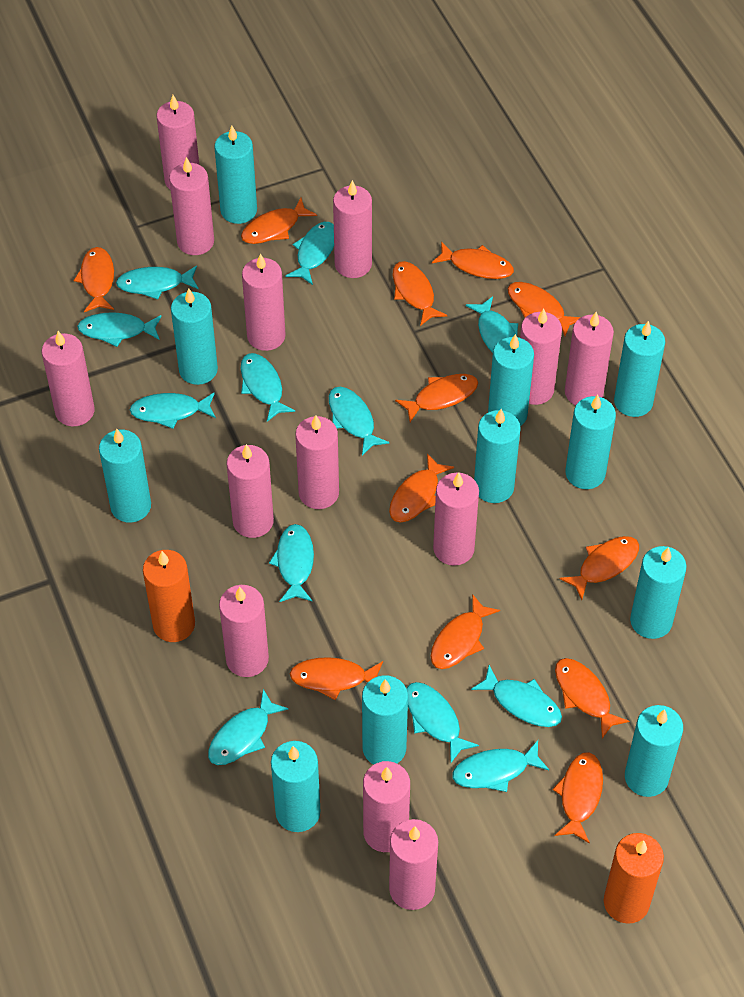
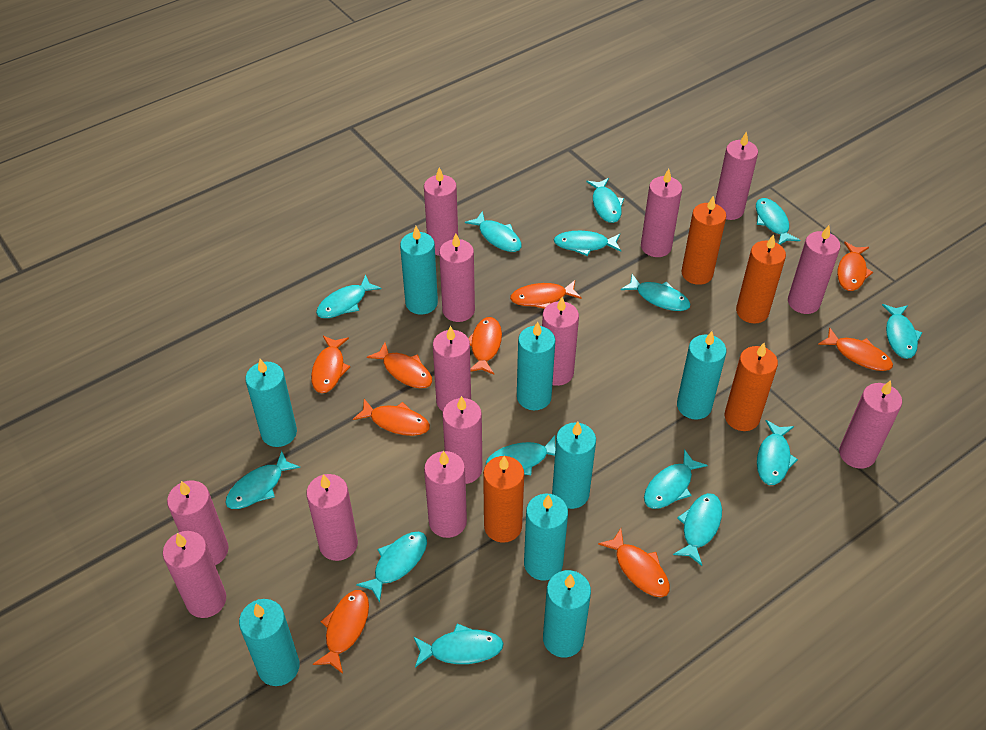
orange candle: [143,550,195,642] [604,833,664,924] = 2 -> [483,456,524,543] [682,195,726,285] [725,343,778,431] [736,234,786,324] = 4
orange fish: [74,247,114,312] [241,198,317,244] [290,657,383,700] [389,453,454,523] [393,261,447,326] [395,374,478,422] [431,594,500,669] [432,241,514,279] [507,282,581,336] [553,752,603,844] [555,658,630,738] [560,536,639,600] = 12 -> [311,336,350,393] [313,590,369,674] [353,399,430,436] [367,342,432,388] [468,317,502,375] [510,280,582,309] [598,528,670,597] [818,327,893,371] [837,242,873,291] = 9
turquoise candle: [99,429,151,523] [171,288,218,385] [214,126,257,224] [271,741,320,832] [362,675,408,764] [474,409,521,503] [488,334,534,426] [565,395,616,489] [614,321,665,417] [625,705,683,797] [630,546,686,639] = 11 -> [239,599,300,686] [245,359,297,447] [400,226,438,315] [517,322,555,410] [524,494,568,581] [543,570,591,658] [552,422,596,509] [677,331,727,420] = 8
turquoise fish: [77,312,162,347] [116,266,199,299] [130,392,216,429] [208,689,289,765] [241,353,295,422] [269,524,314,602] [285,222,334,285] [329,387,389,455] [406,682,479,763] [452,740,549,792] [466,296,518,353] [471,665,562,727] = 12 -> [225,451,300,509] [316,275,382,318] [356,531,427,602] [414,623,504,668] [465,211,522,252] [486,436,556,475] [554,231,621,256] [586,178,624,223] [621,274,690,311] [644,449,708,509] [673,493,722,566] [756,198,800,245] [757,420,798,485] [882,304,922,359] = 14

